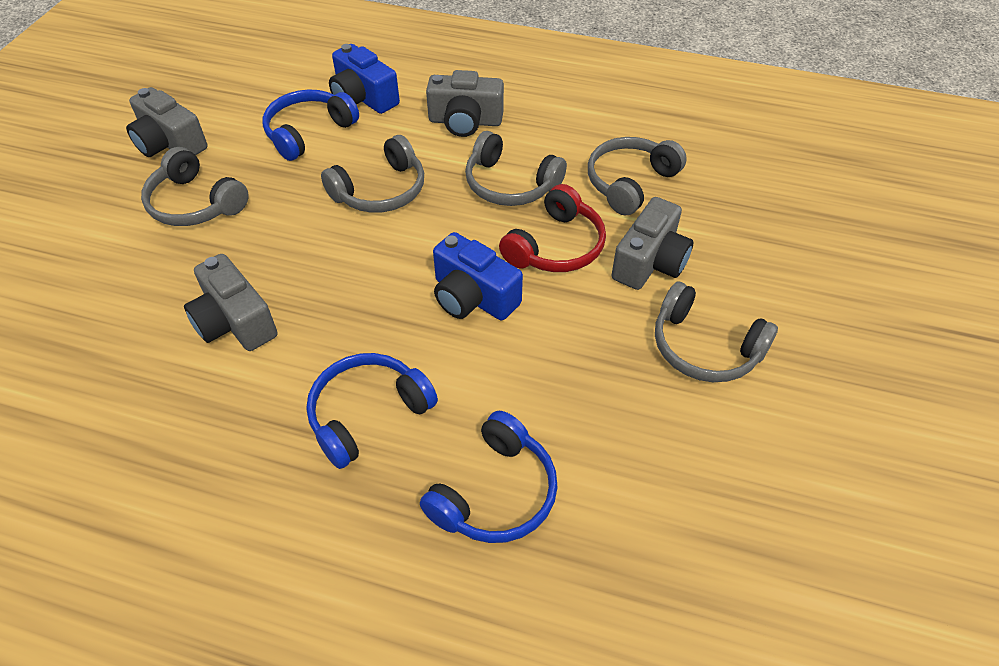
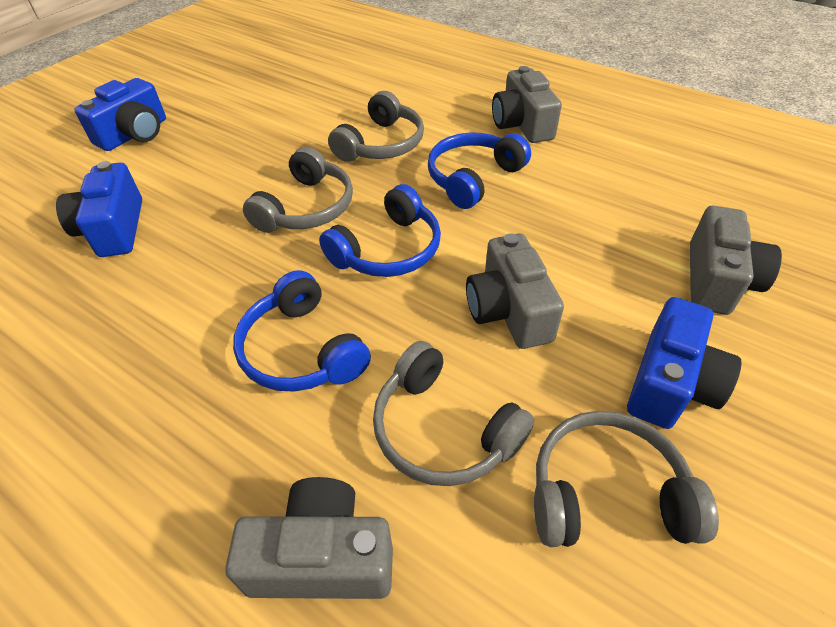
blue camera: [329,44,400,114] [433,232,523,320] = 2 -> [56,161,142,257] [74,78,166,151] [627,297,741,429] = 3
grey headphones: [141,147,249,226] [321,135,424,213] [465,131,567,206] [588,137,687,215] [655,282,778,382] = 5 -> [243,147,353,233] [328,91,424,162] [373,341,534,486] [534,411,719,547] = 4
red headphones: [499,184,606,272] = 1 -> none = 0

